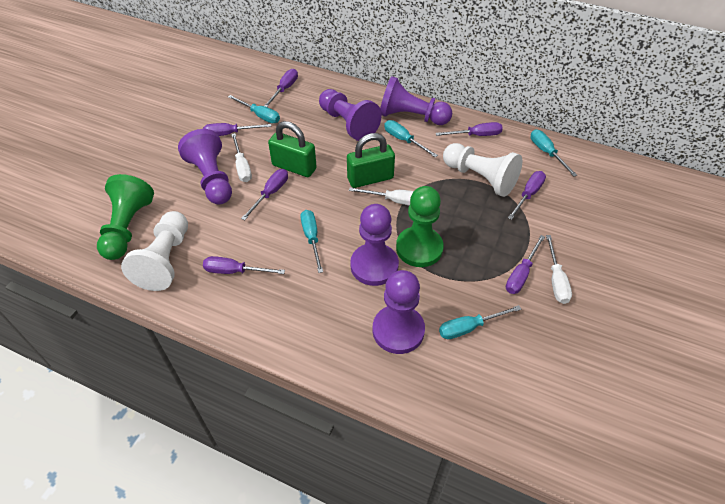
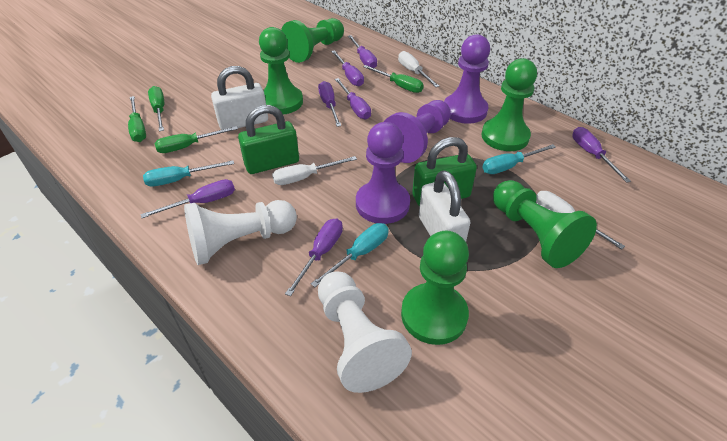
green pawn: [97,174,154,260] [396,186,444,267] = 2 -> [259,27,303,115] [281,18,344,63] [401,231,469,345] [481,58,537,151] [493,180,597,268] = 5
green screwdriver: none = 0 -> [128,96,146,142] [148,86,164,131] [154,126,238,153] [363,65,424,93] = 4
purple pawn: [178,129,232,205] [319,89,382,141] [350,204,399,286] [373,270,425,354] [380,76,452,125] = 5 -> [356,122,410,224] [384,100,451,163] [444,34,490,124] = 3
turquoise screwdriver: [228,95,280,123] [301,210,323,273] [384,120,438,157] [439,305,521,339] [531,130,577,177] = 5 -> [143,161,234,187] [311,223,389,287] [482,144,556,174] = 3
white padlock: none = 0 -> [211,66,268,130] [419,170,470,241] = 2

